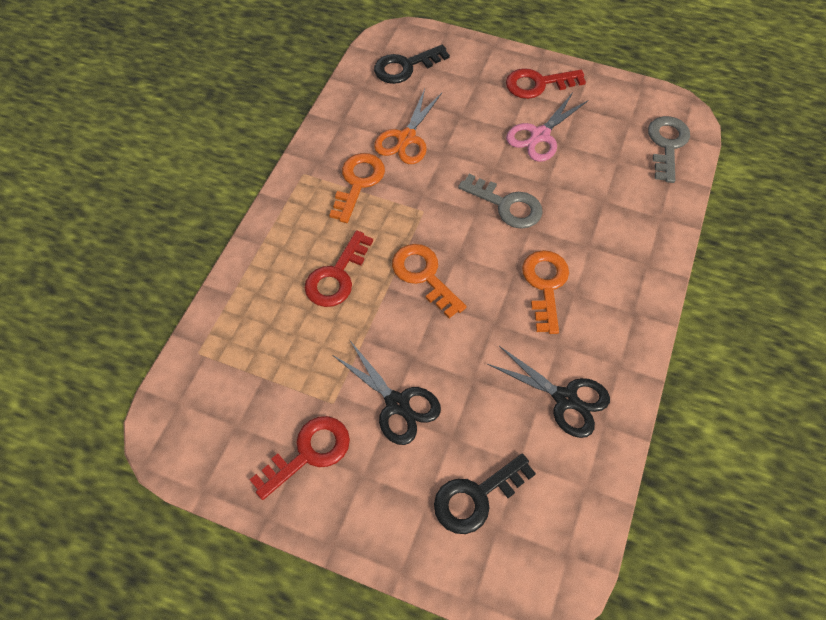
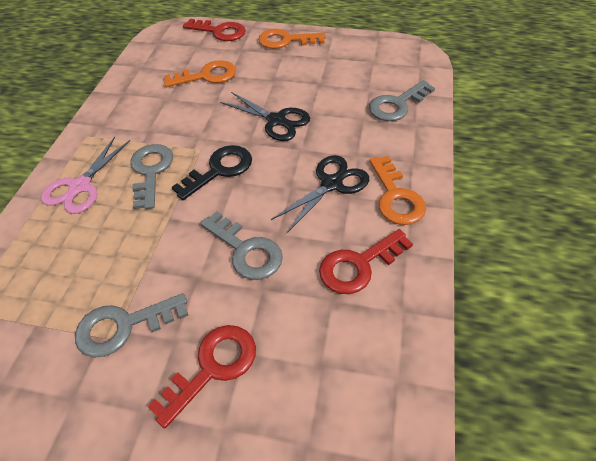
black key: [374,45,450,84] [434,454,536,534] = 2 -> [172,145,252,200] = 1
grey key: [458,174,543,229] [648,116,690,183] = 2 -> [75,293,189,358] [130,144,173,209] [200,211,283,280] [369,80,435,121] = 4
orange scissors: [374,89,442,164] = 1 -> none = 0

